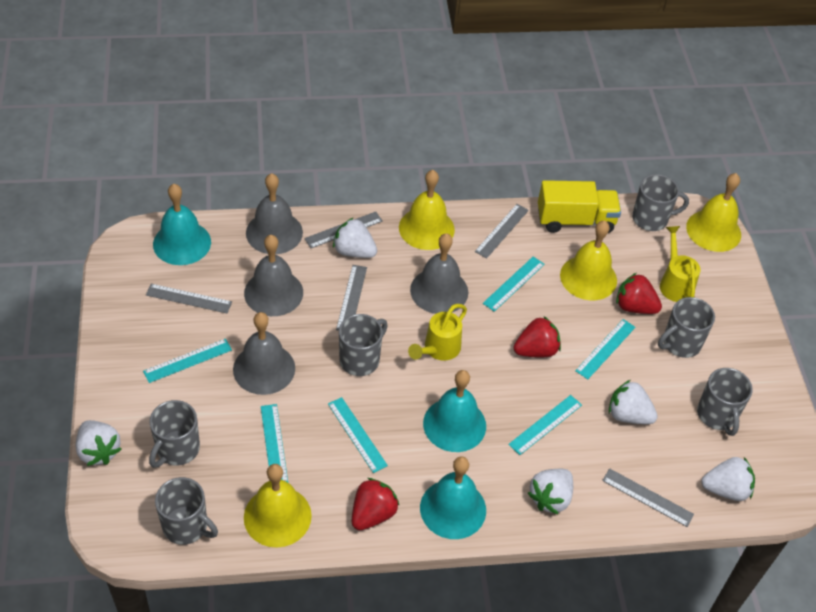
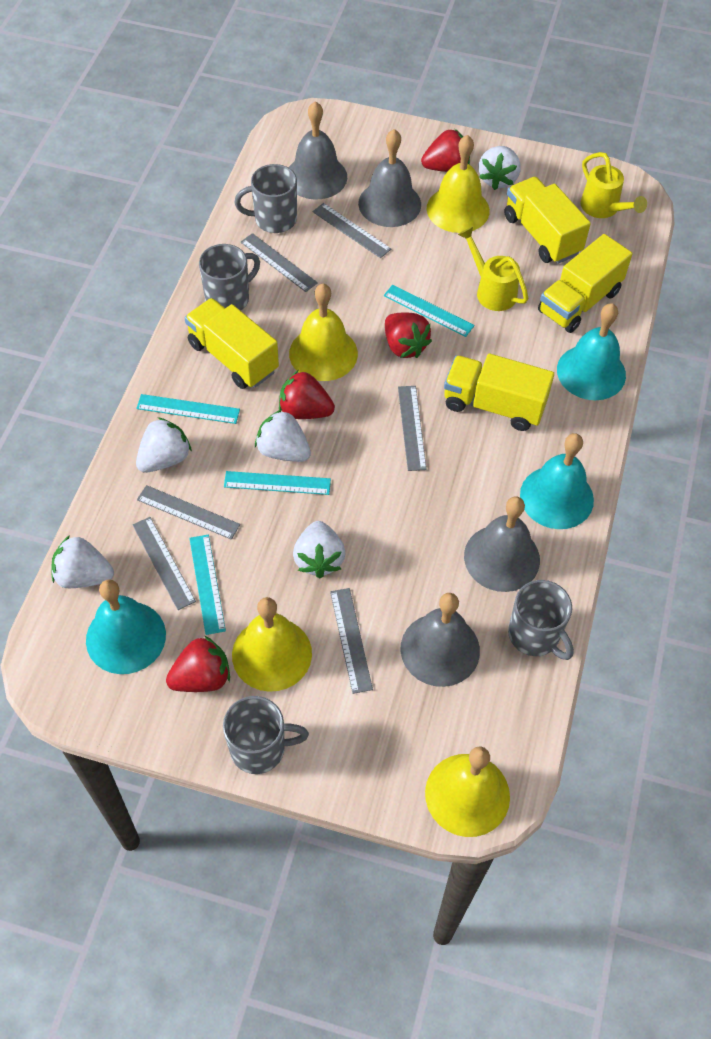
grey mug: [149,400,200,468] [155,477,218,545] [339,314,388,376] [632,174,689,231] [658,297,715,358] [697,368,753,436] = 6 -> [199,244,260,311] [223,696,309,774] [235,164,297,233] [508,580,574,660] = 4
grey ruler: [146,284,232,313] [304,212,383,248] [336,265,367,331] [475,204,529,258] [602,468,694,527] = 5 -> [133,517,196,610] [137,485,240,540] [241,233,318,292] [312,203,391,258] [330,588,373,694] [398,386,427,471] = 6
red strawberry: [352,478,399,530] [513,316,561,357] [616,273,662,314] = 3 -> [166,636,230,692] [279,370,335,419] [385,313,432,358] [421,129,470,172] = 4
turquoise ruler: [143,339,232,383] [261,404,288,482] [328,397,388,473] [483,257,545,312] [508,395,582,455] [575,319,635,379] = 6 -> [136,394,240,424] [189,534,226,635] [224,471,331,495] [384,285,475,337] = 4
yellow truck: [538,180,621,233] = 1 -> [185,298,279,389] [444,354,554,431] [504,177,591,264] [538,234,632,333] = 4

